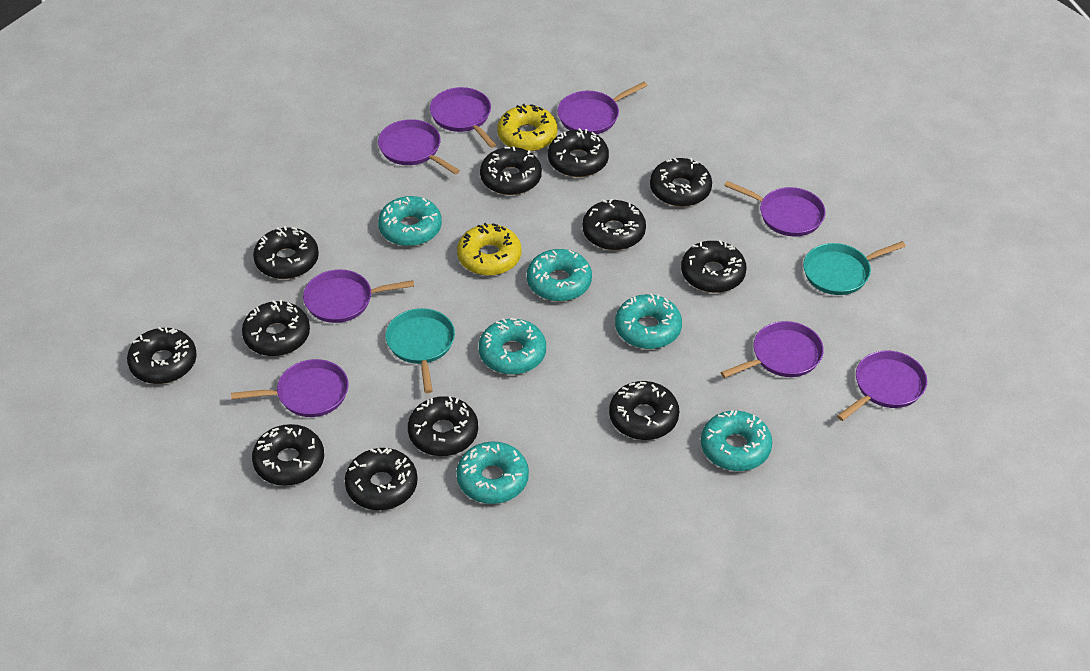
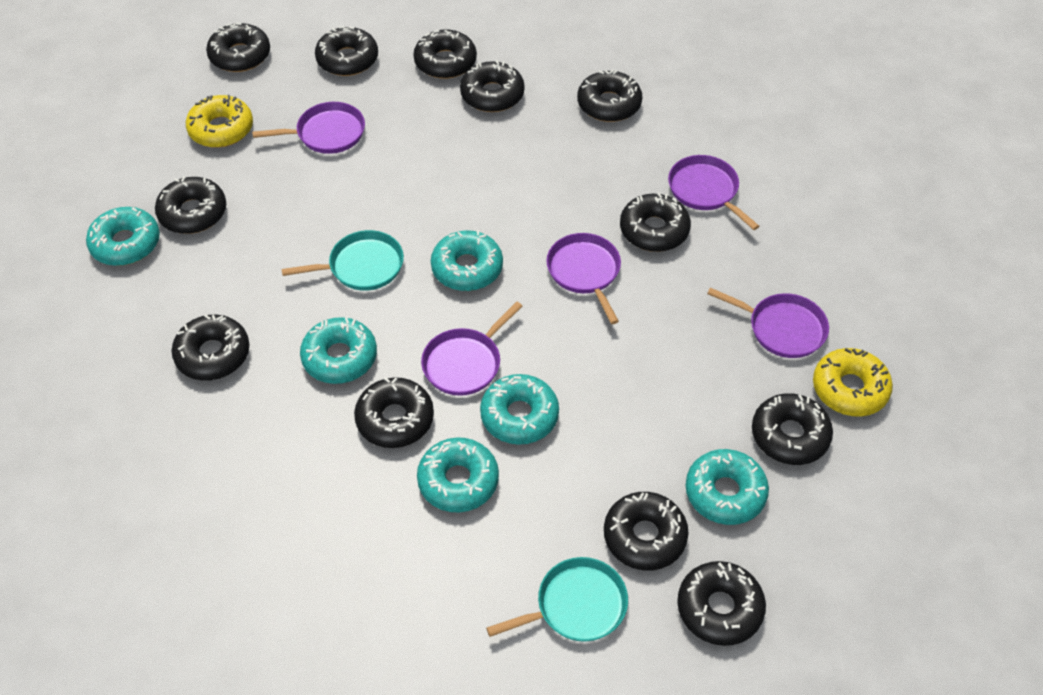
purple pan: [231,359,349,417] [303,269,414,323] [378,119,460,175] [430,87,496,148] [557,82,648,134] [721,321,824,378] [724,181,826,236] [837,351,927,421] = 8 -> [252,102,365,154] [421,301,522,396] [546,233,621,324] [668,155,759,230] [707,288,829,358] = 5

